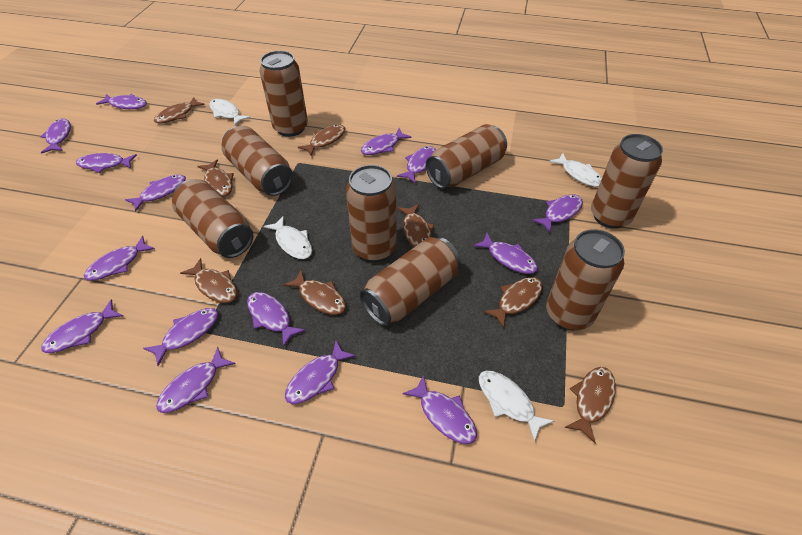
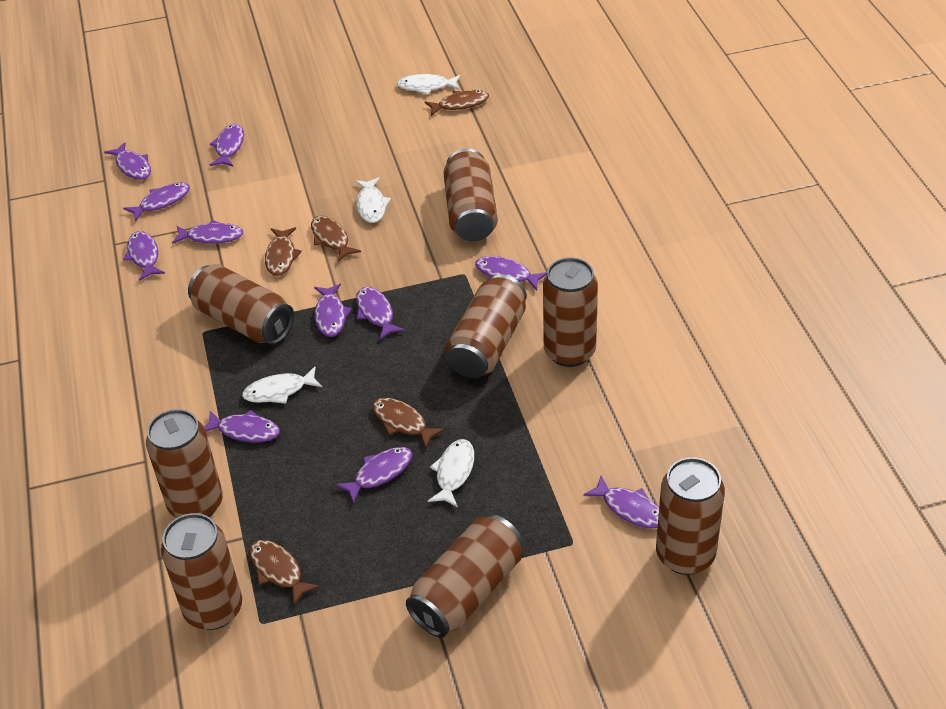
brown fish: [154,97,205,124] [180,258,237,303] [197,159,234,197] [283,270,346,315] [298,125,345,156] [397,204,434,247] [483,277,543,328] [565,367,616,443] = 8 -> [249,540,320,606] [265,227,302,276] [311,216,361,262] [372,398,445,448] [425,90,489,116] = 5
purple fish: [40,118,71,153] [41,299,123,353] [76,153,137,173] [84,236,155,281] [96,94,147,109] [125,175,186,211] [143,308,218,366] [156,347,236,413] [247,292,306,347] [285,340,356,404] [361,128,411,155] [397,146,436,183] [402,375,477,444] [473,233,538,274] [532,194,583,232] = 15 -> [104,142,151,180] [123,182,190,221] [123,231,165,281] [172,220,243,244] [204,410,280,442] [210,124,244,167] [314,284,352,337] [335,447,413,504] [356,287,405,340] [475,256,547,290] [583,475,659,529] = 11

